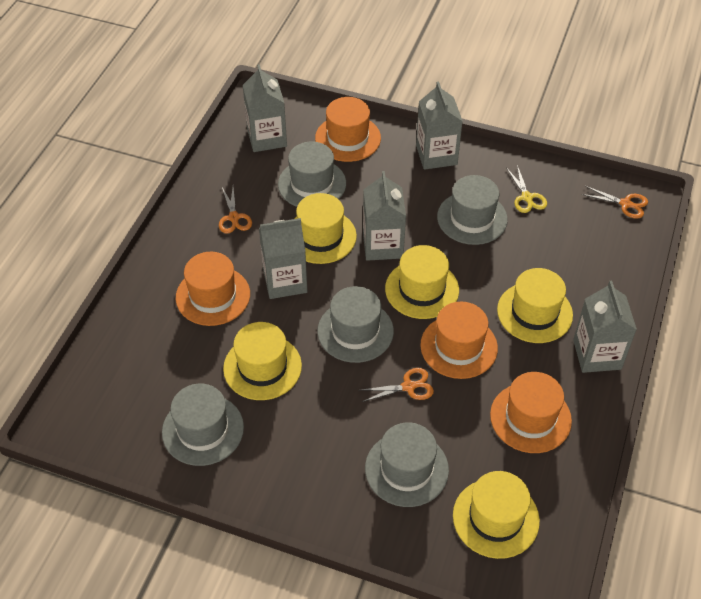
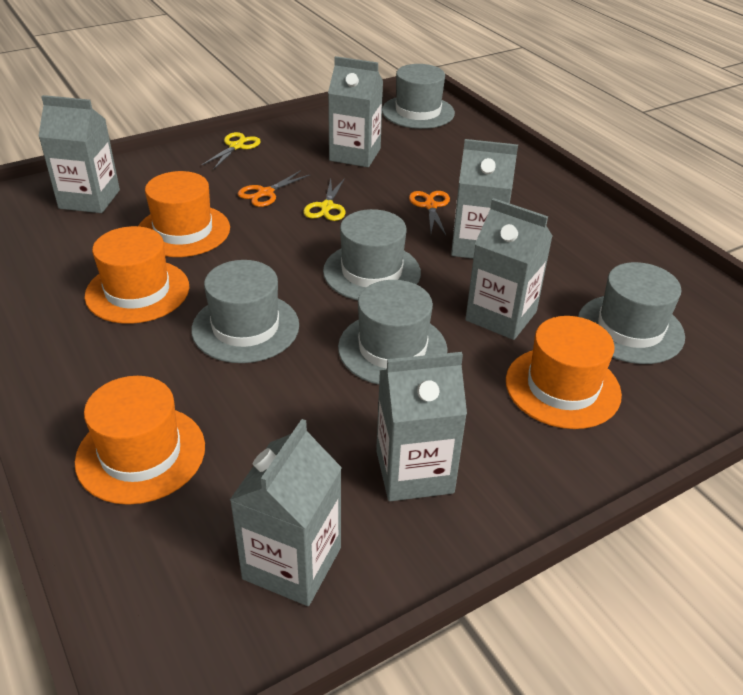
grey carton: [243,64,287,152] [259,218,308,299] [363,171,406,261] [416,81,463,170] [573,281,637,373] = 5 -> [38,95,120,213] [230,419,342,606] [328,56,383,167] [376,352,467,501] [451,139,518,259] [465,198,553,340] = 6
orange scissors: [219,187,252,234] [361,368,434,402] [582,186,648,219] = 3 -> [238,170,311,207] [409,191,450,235] = 2
yellow hat: [223,322,302,400] [295,193,357,264] [385,245,459,319] [453,471,540,559] [497,268,573,343] = 5 -> none = 0
yellow scissors: [507,165,547,213] = 1 -> [202,132,261,169] [303,178,346,221] = 2

